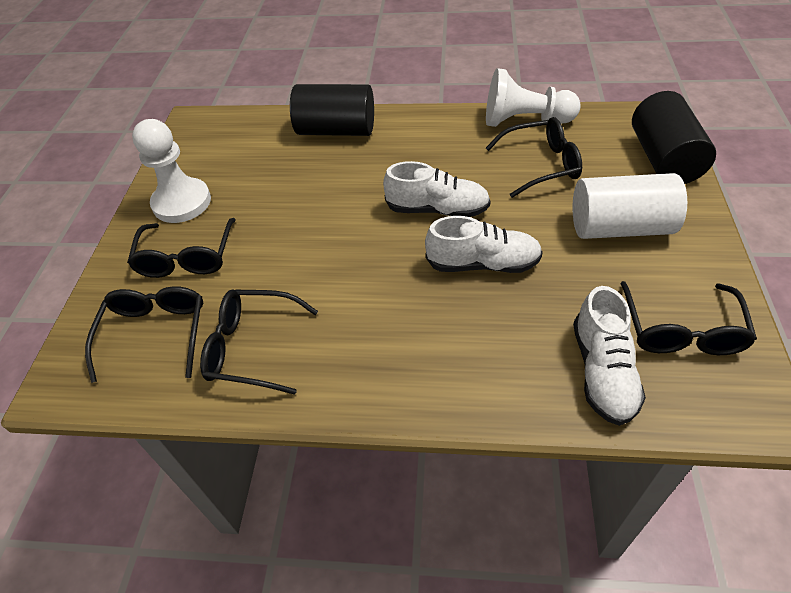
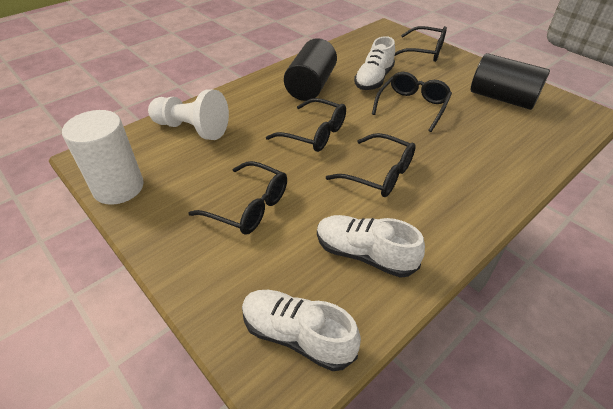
white pawn: [132,119,211,223] [486,68,581,127] = 2 -> [148,89,229,140] = 1

